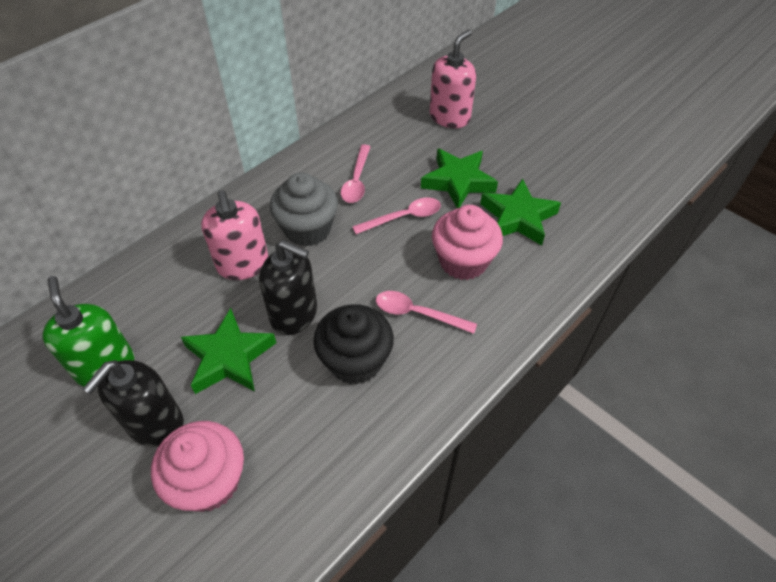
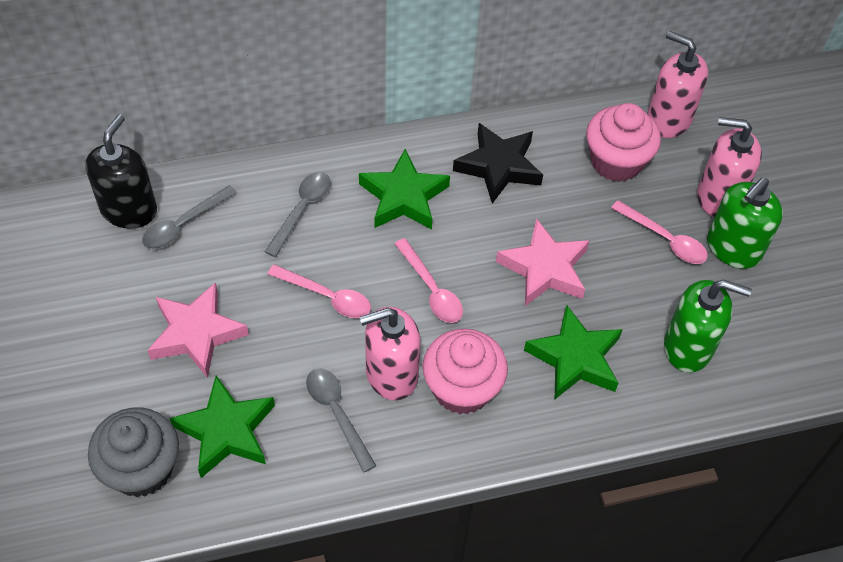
black cupcake: [313,304,394,385] = 1 -> none = 0
black soap dispenser: [82,360,184,447] [259,240,317,335] = 2 -> [85,114,157,229] = 1
black star: none = 0 -> [453,123,543,204] = 1
green soap dispenser: [42,276,135,387] = 1 -> [664,279,752,373] [707,177,783,269] = 2
grey spoon: none = 0 -> [142,185,237,249] [265,172,331,257] [306,368,376,473] = 3
pink soap dispenser: [201,190,269,280] [430,30,476,128] = 2 -> [359,307,421,401] [647,31,708,138] [697,117,762,217] = 3
pink star: none = 0 -> [147,282,249,378] [496,218,590,306] = 2

